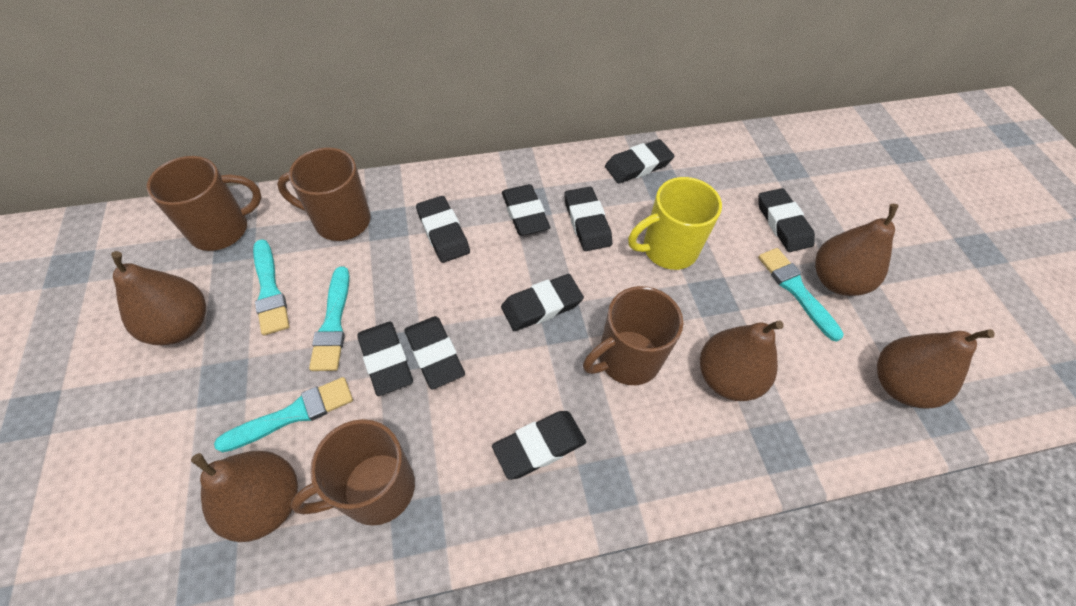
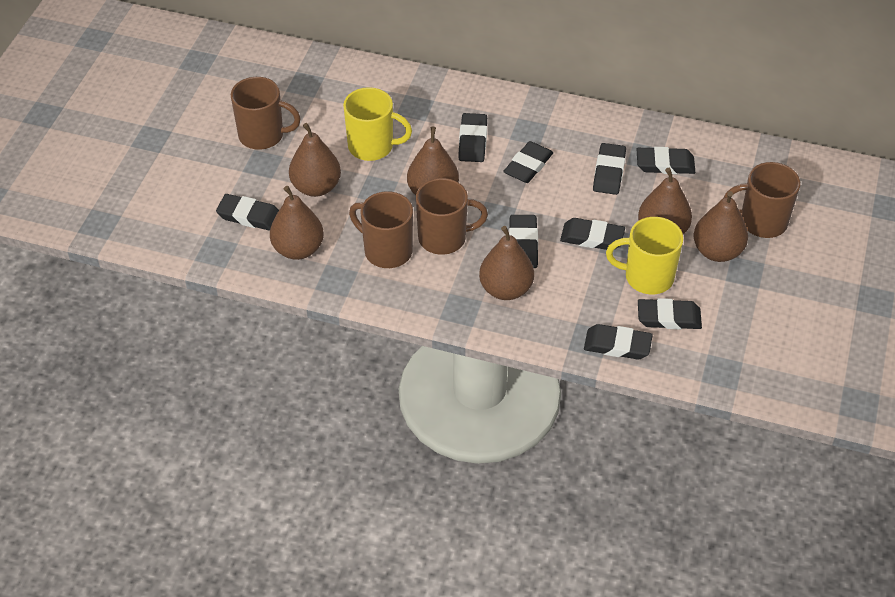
brown pear: [111,251,206,345] [191,451,298,542] [700,320,784,401] [815,204,898,296] [877,329,995,409] = 5 -> [270,186,324,260] [289,123,341,197] [407,127,459,195] [479,226,534,300] [638,168,692,235] [693,191,748,262] = 6
turquoise brush: [214,377,353,452] [253,239,289,335] [309,266,350,371] [758,248,844,342] = 4 -> none = 0
yellow mug: [628,177,722,270] = 1 -> [343,87,412,161] [606,217,683,294] = 2

